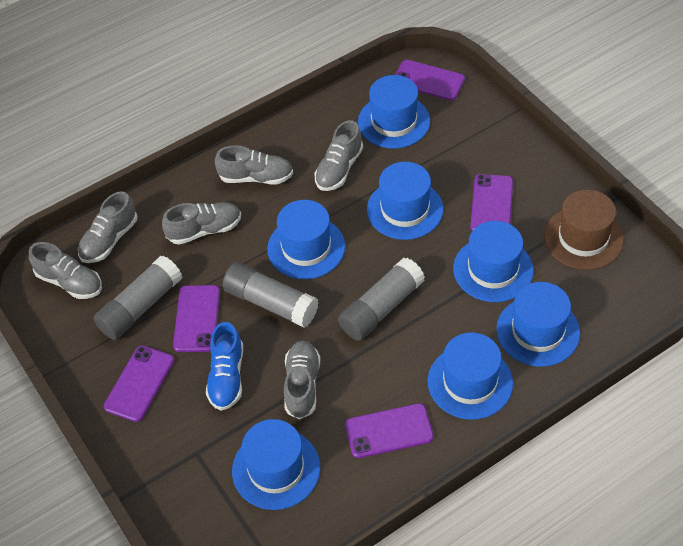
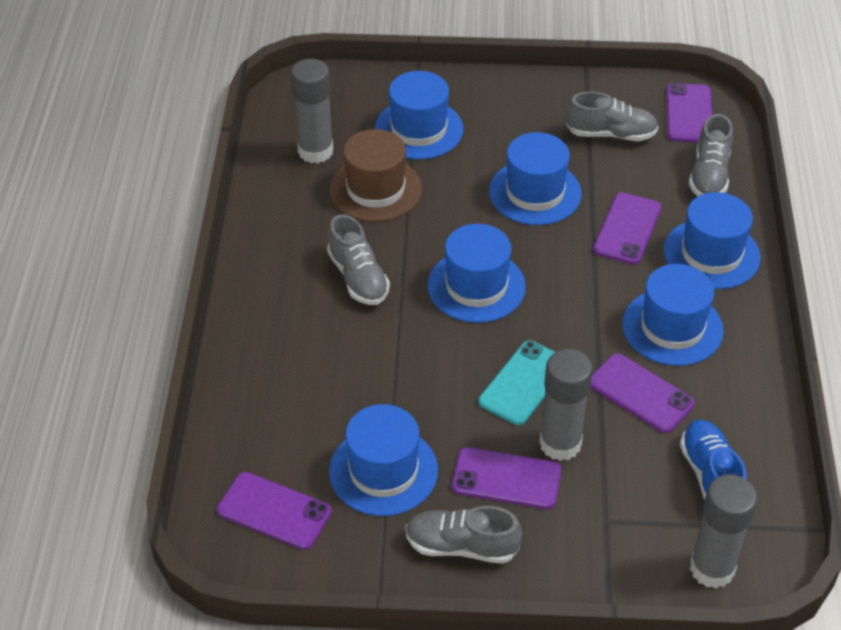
blue hat: [232,419,320,510] [267,200,345,279] [358,75,430,149] [367,162,443,240] [428,332,513,420] [453,221,534,302] [496,282,580,367] = 7 -> [329,404,438,516] [375,71,463,159] [427,224,526,323] [489,132,582,225] [622,264,724,366] [664,192,761,289] = 6
grey shoe: [29,242,102,299] [78,191,137,263] [162,202,241,245] [215,145,293,184] [284,340,320,419] [315,120,363,191] = 6 -> [327,214,390,305] [405,506,522,564] [566,91,658,141] [689,114,733,196] = 4
turquoise phone: none = 0 -> [478,340,555,425] = 1

